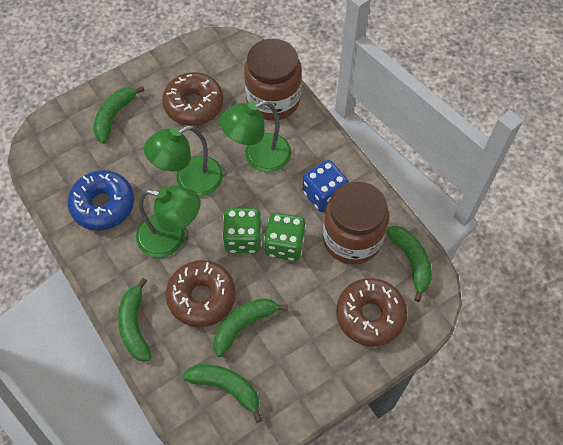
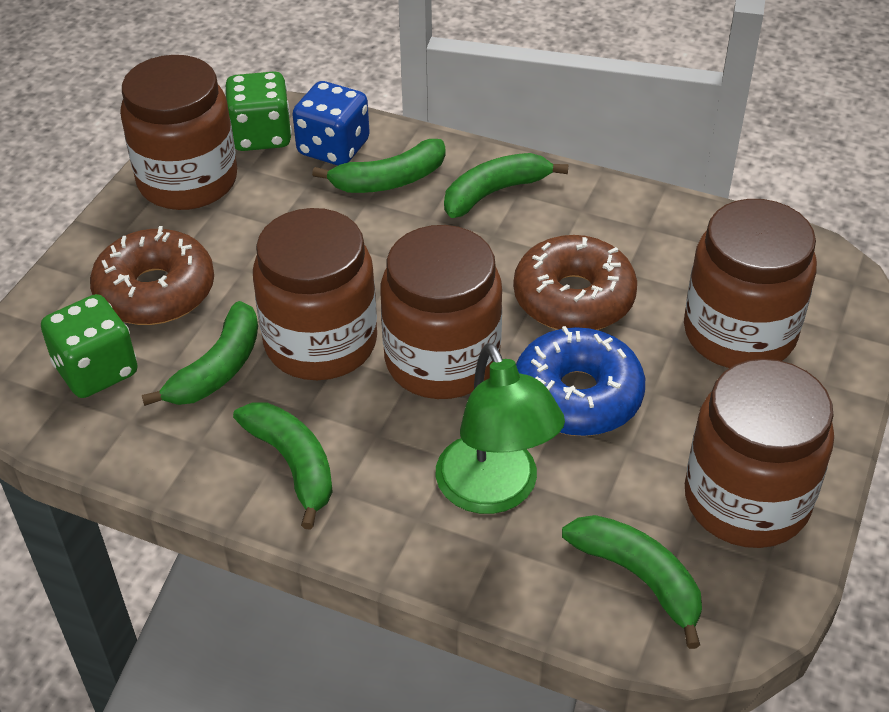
brown donut: [162,72,224,126] [166,260,236,327] [336,278,407,347] = 3 -> [90,226,214,325] [513,235,637,330] = 2
brown jar: [244,39,302,121] [323,181,389,265] = 2 -> [120,55,237,210] [253,208,377,380] [380,225,502,399] [684,199,817,368] [685,359,834,548] = 5
green lamp: [136,186,201,258] [144,126,223,196] [220,101,292,173] = 3 -> [435,343,565,514] = 1

